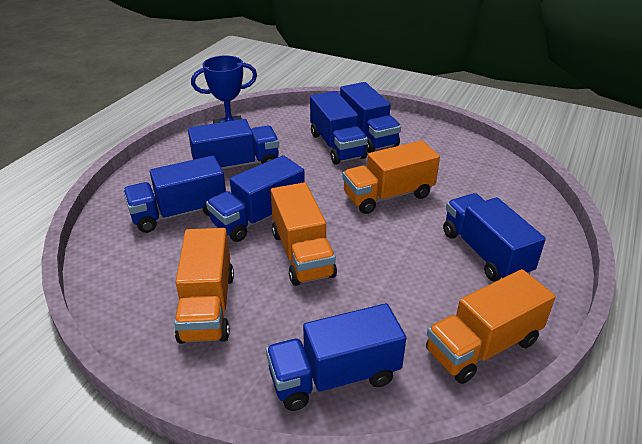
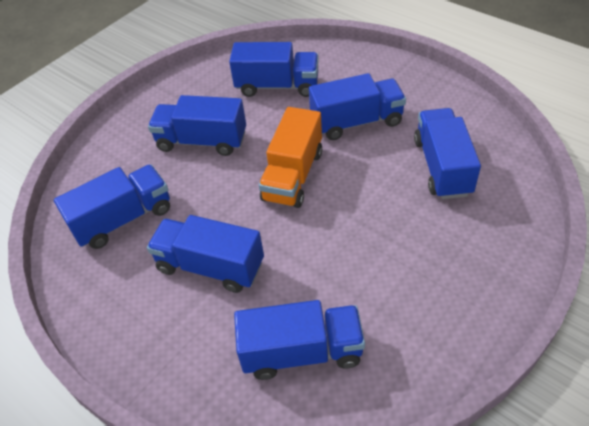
blue trophy: [191,55,257,124] = 1 -> none = 0
orange truck: [174,228,234,344] [271,182,337,286] [342,140,440,214] [426,269,556,384] = 4 -> [259,107,322,208] = 1

